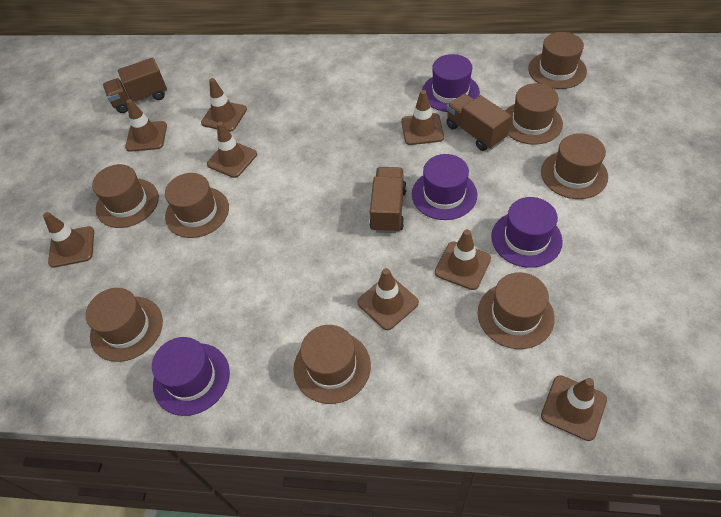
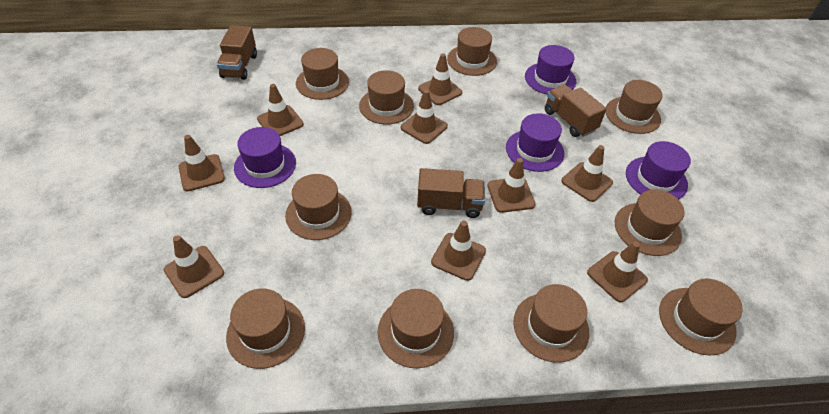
brown hat: [85,288,163,362] [92,164,159,228] [165,173,229,238] [294,325,371,404] [478,272,555,349] [505,83,563,145] [528,32,587,89] [541,133,608,199] = 8 -> [226,288,305,369] [285,174,352,240] [296,48,349,100] [359,70,414,124] [378,289,454,368] [447,27,497,76] [513,284,589,362] [606,80,663,134] [615,190,685,256] [659,278,743,356] = 10
brown traffic cone: [43,212,94,268] [125,99,167,152] [201,78,247,132] [207,122,257,178] [357,268,419,330] [401,90,444,145] [435,229,491,290] [541,375,607,441] = 8 -> [164,235,224,298] [178,135,225,191] [257,84,304,136] [401,90,448,144] [418,53,462,105] [431,221,486,281] [487,158,535,213] [561,145,613,202] [587,241,648,302] = 9

